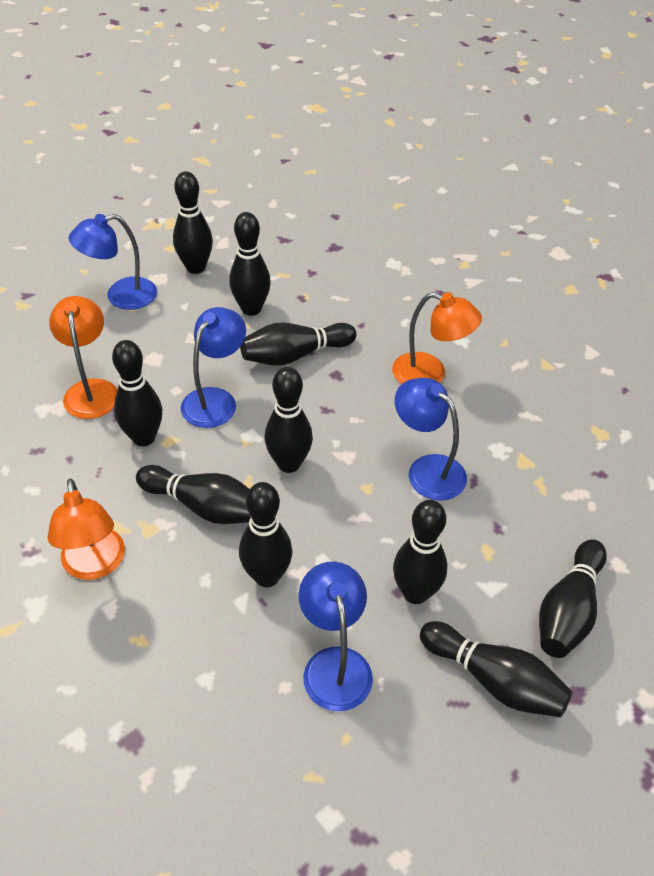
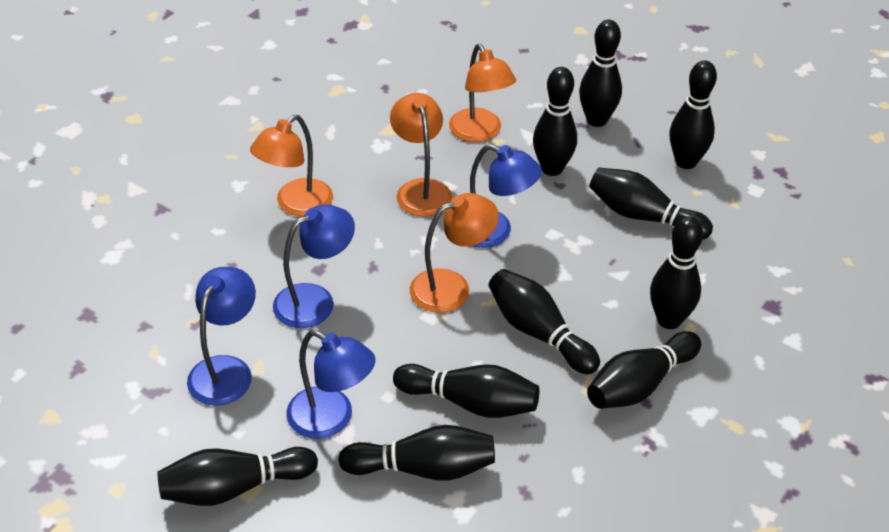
orange lamp: [47,479,125,580] [49,296,118,419] [392,292,482,384] = 3 -> [250,115,333,216] [390,93,452,217] [410,193,499,313] [449,44,516,142] = 4

